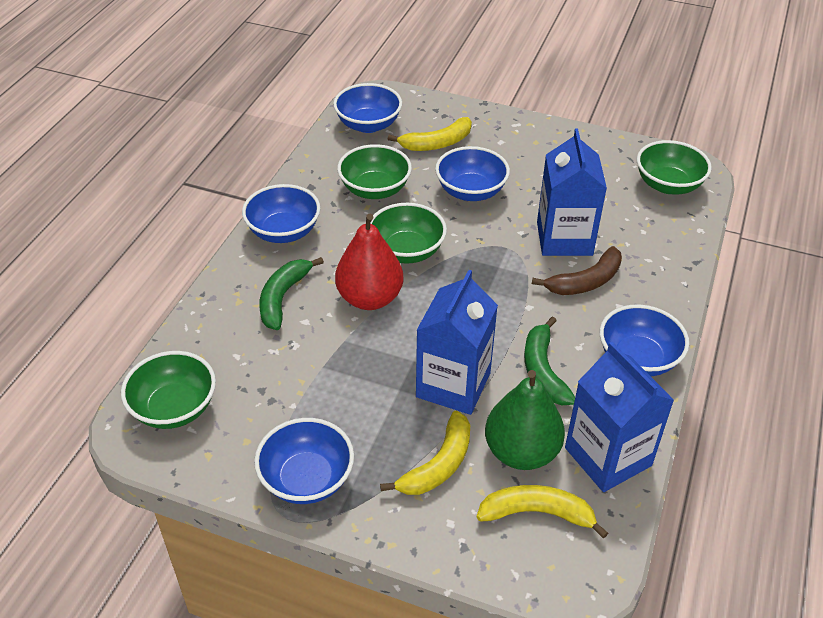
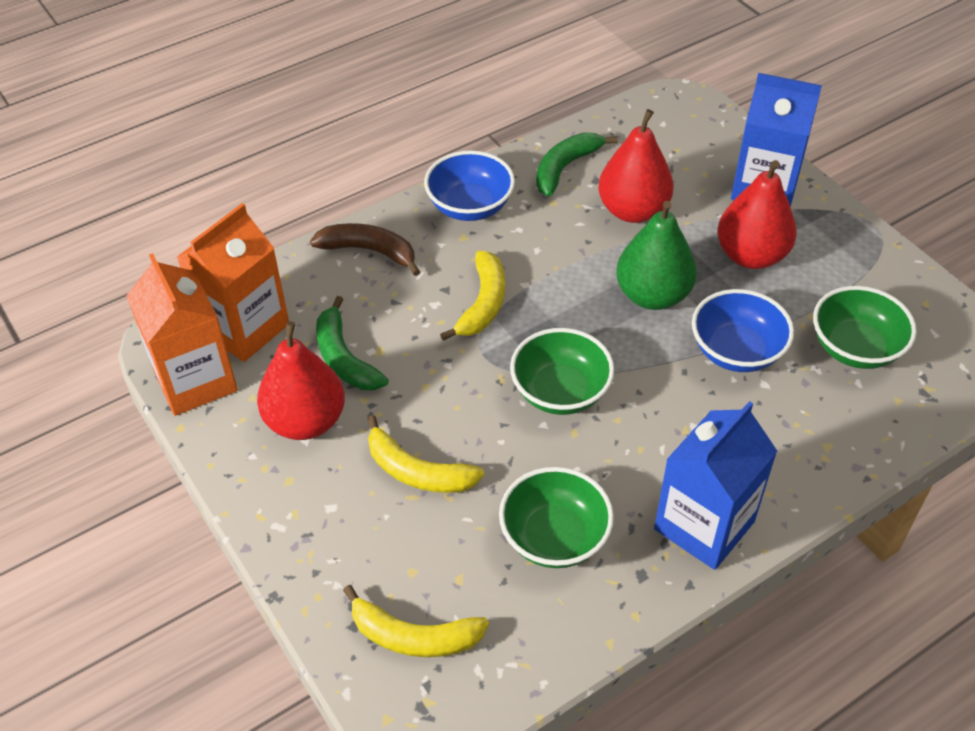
blue bowl: [242,184,321,243] [254,418,354,504] [333,83,402,133] [435,146,510,201] [600,304,689,377] = 5 -> [424,150,515,221] [692,289,794,372] = 2
blue carton: [416,270,498,415] [537,129,607,256] [565,342,674,492] = 3 -> [654,401,777,570] [731,73,822,207] = 2
green bowl: [121,351,216,429] [337,144,412,199] [370,203,447,264] [637,140,712,194] = 4 -> [499,467,614,568] [510,328,614,415] [813,286,917,369] = 3
orange carton: none = 0 -> [126,253,238,416] [177,203,289,362] = 2
red pear: [335,214,404,310] = 1 -> [257,321,345,440] [598,109,674,223] [717,160,797,269] = 3

